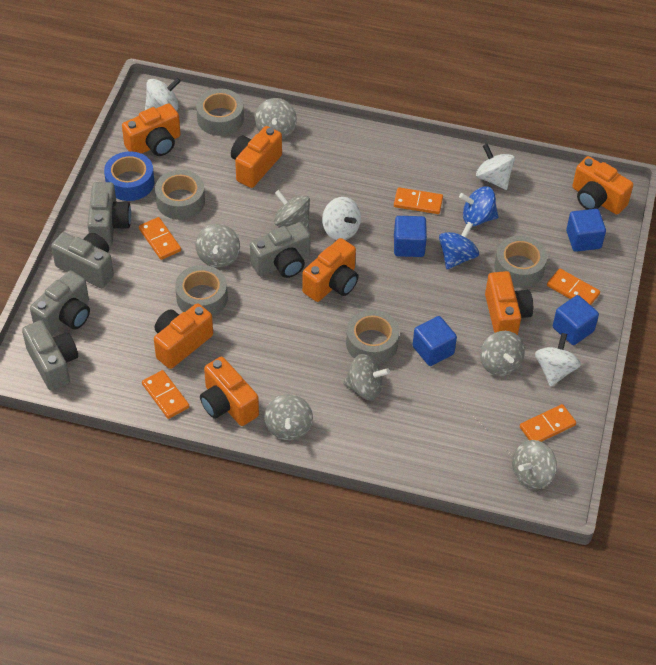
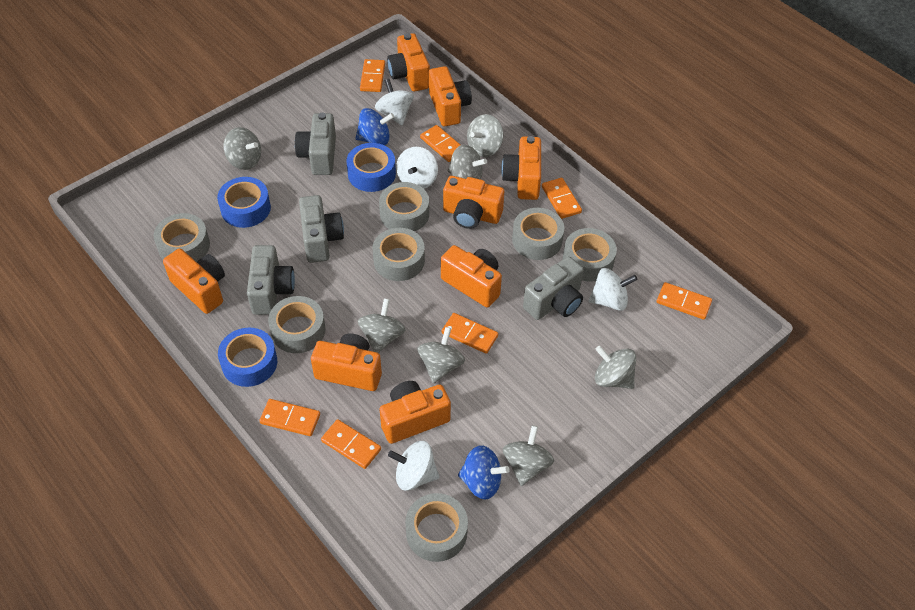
blue cube: [394,216,427,257] [413,316,457,366] [553,295,599,345] [566,209,606,252] = 4 -> none = 0
blue tape: [104,151,154,201] = 1 -> [217,177,271,228] [218,328,277,387] [346,143,396,192] = 3
grey camera: [22,320,78,391] [30,271,90,335] [51,232,114,288] [87,182,131,247] [250,222,311,278] = 5 -> [247,245,295,315] [295,113,336,175] [299,195,344,263] [523,256,584,320] = 4
grey tape: [155,170,205,220] [175,265,228,316] [196,89,244,136] [346,310,399,364] [494,236,547,288] = 5 -> [154,213,210,262] [268,296,326,353] [373,228,425,281] [379,182,429,231] [405,493,468,562] [512,208,564,260] [563,228,617,282] = 7
orange camera: [122,103,181,156] [154,303,213,369] [200,357,259,426] [231,126,282,188] [302,238,359,302] [485,271,533,335] [572,156,633,214] = 7 -> [163,248,225,314] [311,333,382,391] [379,381,451,444] [387,33,430,92] [429,66,472,126] [441,245,502,307] [443,176,504,229] [501,136,541,200] = 8
orange domino: [139,217,181,260] [142,370,189,419] [394,187,443,214] [520,404,576,442] [547,268,600,305] = 5 -> [259,399,320,436] [321,419,381,469] [360,59,385,92] [420,125,460,162] [442,313,498,354] [542,178,582,219] [657,282,712,320] = 7

